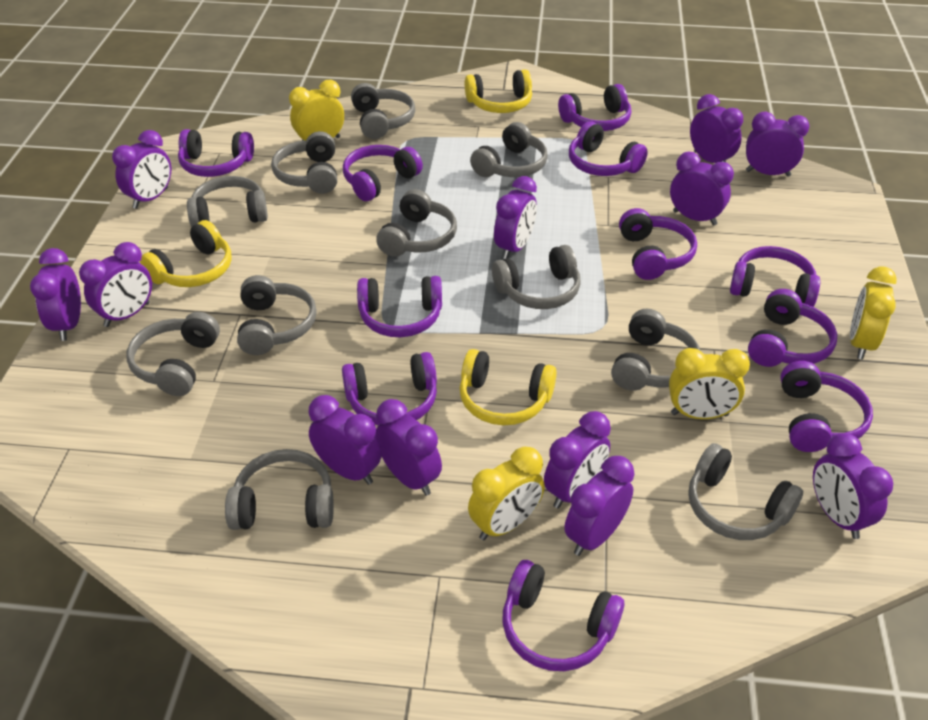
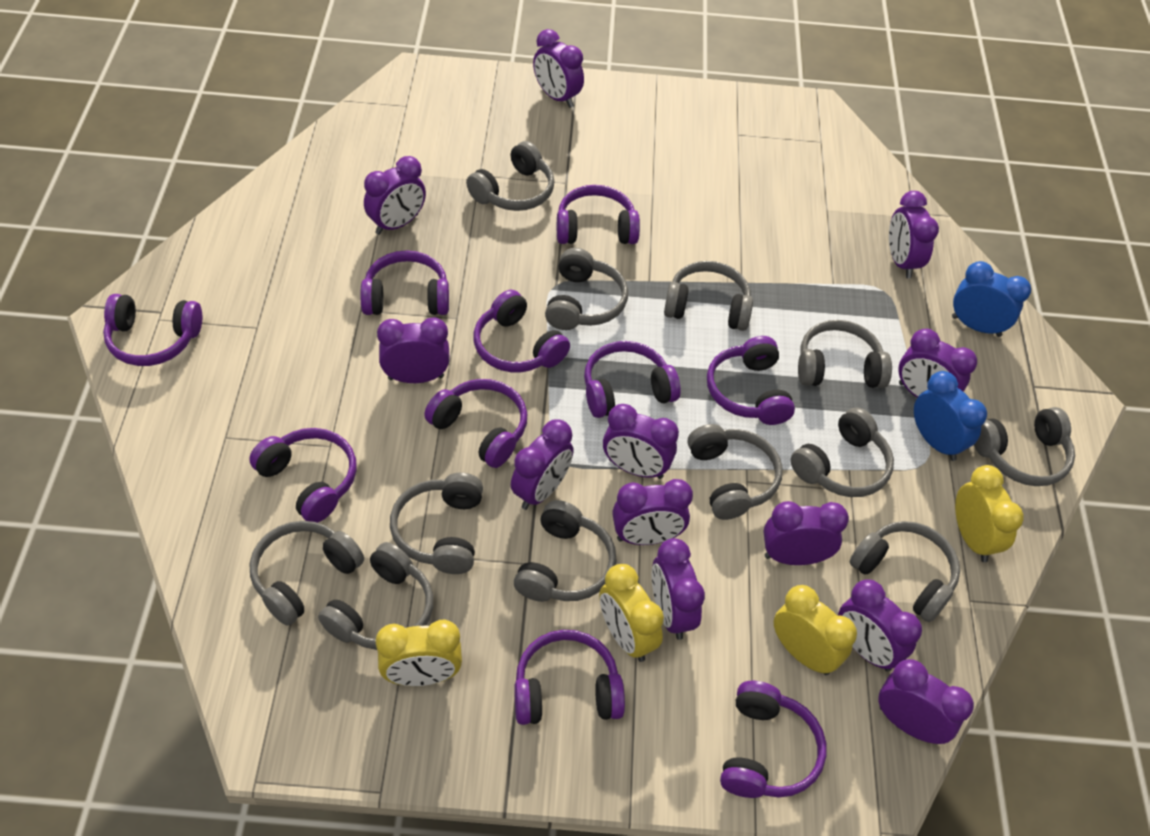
blue clock: none = 0 -> [914,371,987,461] [952,261,1031,337] = 2
grey headphones: [126,312,220,396] [187,176,268,227] [225,449,334,530] [237,275,317,355] [271,131,337,194] [351,83,415,139] [376,189,457,257] [470,122,548,177] [492,245,581,309] [611,309,700,391] [688,443,803,540] = 11 -> [250,521,364,626] [318,542,433,650] [390,473,483,574] [466,141,554,211] [514,500,617,602] [545,248,628,330] [664,261,753,331] [688,424,783,520] [791,407,894,497] [798,320,892,388] [850,521,960,622] [974,407,1075,486] = 12
purple headphones: [178,129,254,177] [342,352,437,425] [343,145,423,201] [357,276,442,337] [502,560,624,671] [558,84,631,131] [569,122,648,176] [619,208,697,280] [730,246,820,307] [748,289,838,367] [780,361,873,452] = 11 -> [103,294,202,366] [249,428,357,523] [360,250,449,315] [424,379,527,468] [474,290,570,372] [514,630,625,725] [557,185,640,244] [584,341,681,418] [707,336,795,425] [720,681,826,798] = 10
yellow headphones: [140,220,232,287] [460,349,557,425] [465,69,532,113] = 3 -> none = 0

